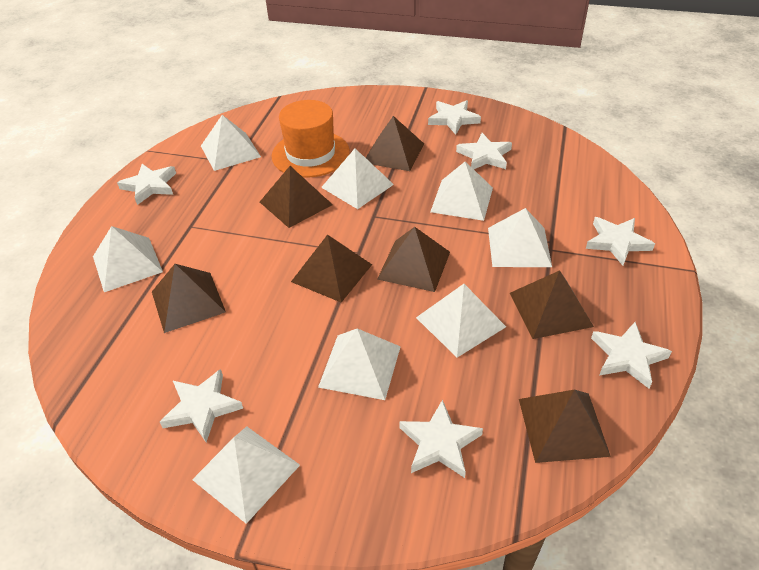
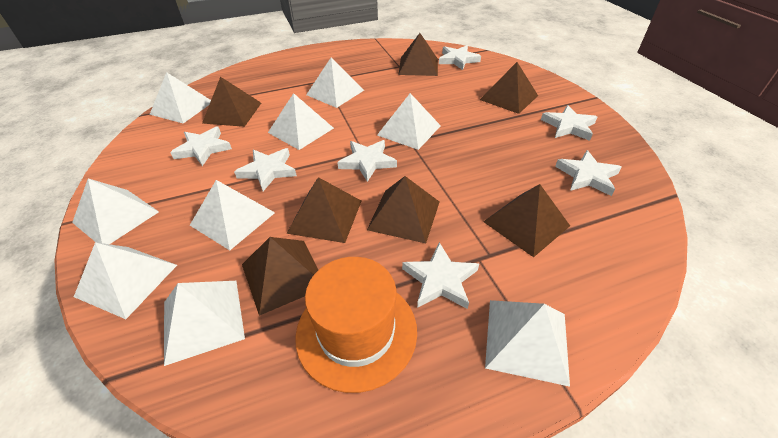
white pyramid: [93,226,163,292] [192,426,300,524] [201,115,261,171] [318,328,401,400] [321,149,394,209] [416,284,506,358] [430,162,493,221] [488,208,552,267] = 8 -> [72,178,159,244] [74,242,177,319] [149,72,211,124] [164,281,245,366] [190,180,275,250] [268,93,334,150] [306,58,364,108] [377,93,441,150] [485,300,570,387] = 9

